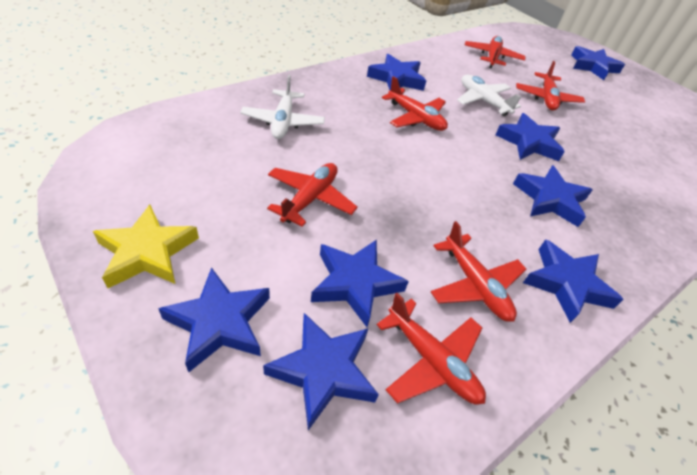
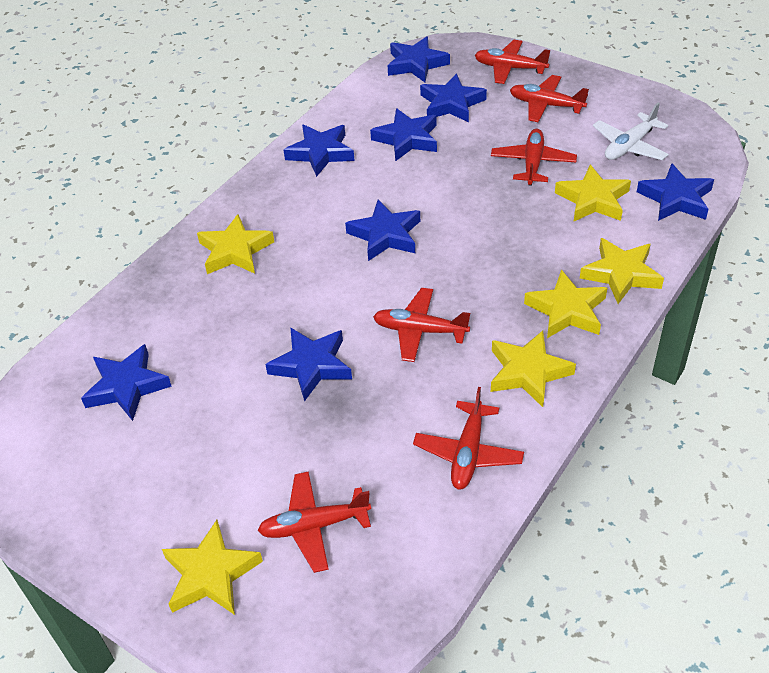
white plane: [240,75,325,139] [457,75,521,116] = 2 -> [593,103,669,160] = 1
yellow star: [93,205,199,288] = 1 -> [162,520,263,615] [197,214,274,274] [491,331,576,407] [524,270,607,338] [555,165,631,221] [580,238,664,304] = 6

